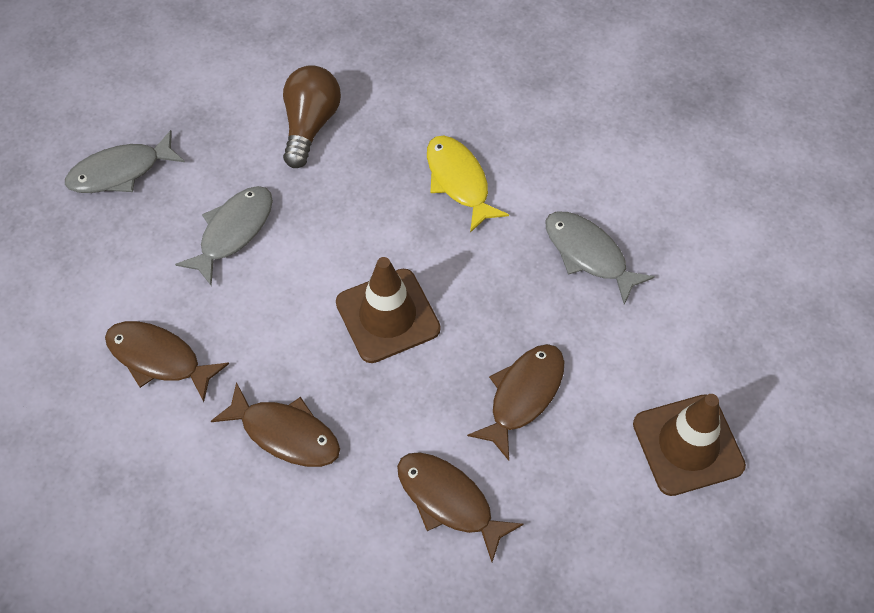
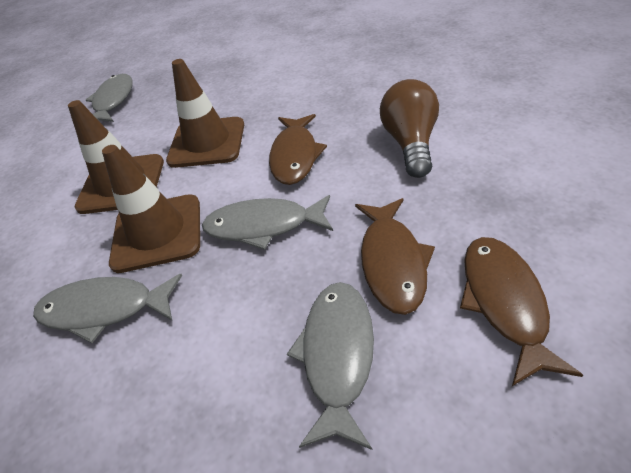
brown fish: [105,321,229,402] [211,382,340,467] [397,452,524,562] [467,344,564,461] = 4 -> [269,114,327,185] [355,198,435,315] [460,237,583,386] = 3
brown traffic cone: [336,257,441,363] [633,394,746,496] = 2 -> [68,100,164,214] [102,145,200,273] [166,59,244,168] = 3
grey fish: [65,130,185,193] [175,186,273,285] [546,212,655,305] = 3 -> [33,274,182,343] [86,74,133,122] [202,195,333,250] [287,282,374,450] = 4
yellow fish: [427,136,509,233] = 1 -> none = 0

